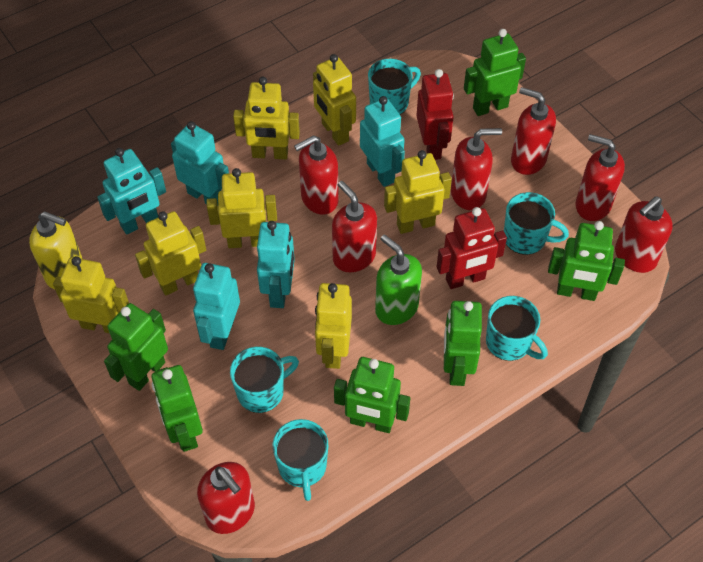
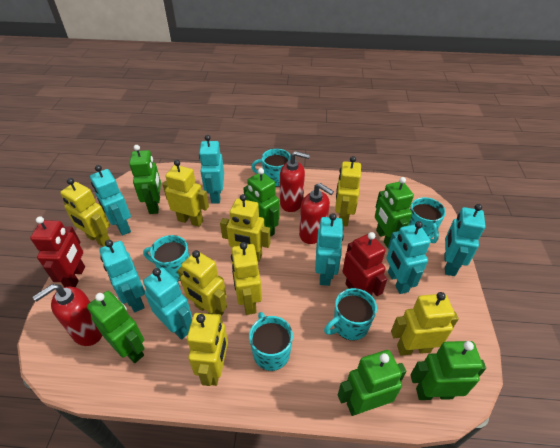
green soap dispenser: [375,234,422,325] = 1 -> none = 0
red soap dispenser: [197,462,255,534] [294,135,339,215] [332,181,377,272] [451,128,502,210] [511,87,556,175] [576,134,625,221] [615,196,673,273] = 7 -> [33,284,102,346] [280,151,310,212] [299,183,334,244] = 3
turquoise robot: [97,148,166,235] [171,121,229,204] [193,263,240,350] [257,221,295,308] [360,96,405,187] = 5 -> [90,165,131,236] [99,240,145,312] [143,268,192,340] [199,135,224,204] [315,213,344,286] [386,221,431,294] [444,204,485,276] = 7
yellow robot: [53,256,129,334] [135,211,206,296] [207,168,277,248] [233,77,300,160] [313,54,356,146] [315,283,352,369] [384,150,452,234] = 7 -> [60,178,110,247] [162,160,209,227] [177,250,227,316] [187,313,228,386] [220,194,271,262] [231,242,262,315] [335,156,361,226] [391,292,459,356] = 8
yellow soap dispenser: [29,212,83,289] = 1 -> none = 0

